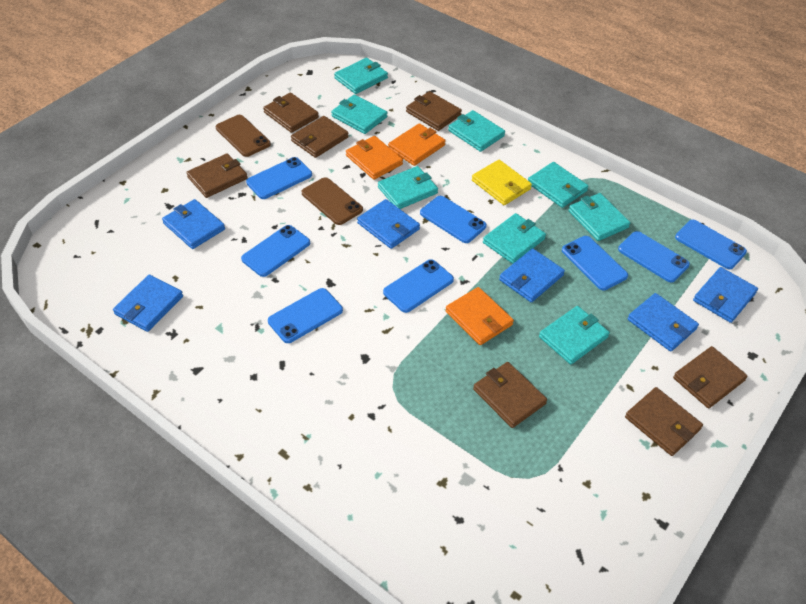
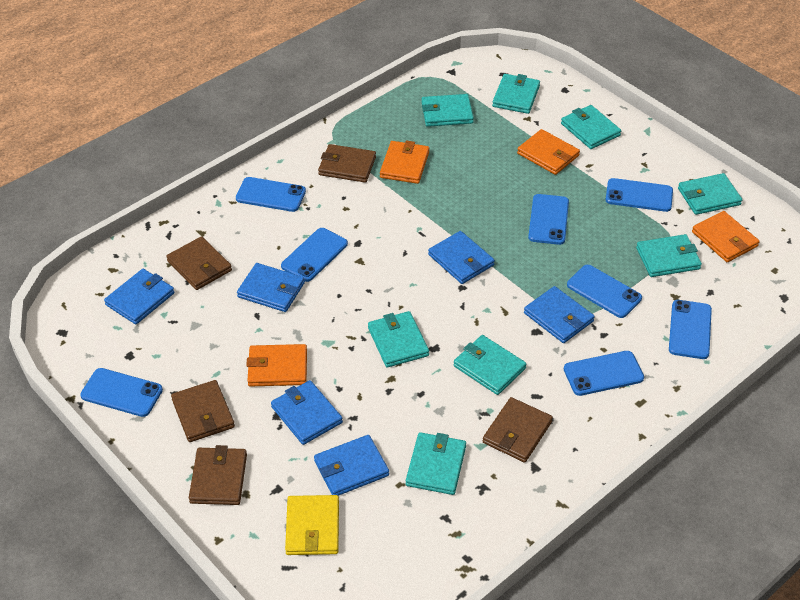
brown phone: [216,115,271,157] [302,177,363,225] = 2 -> none = 0
brown wallet: [186,153,248,198] [263,93,319,133] [291,116,349,158] [406,91,462,131] [473,362,547,428] [625,387,703,456] [673,346,748,409] = 7 -> [166,236,232,290] [171,380,235,442] [189,445,247,505] [318,144,376,183] [483,397,553,463] = 5
orange wallet: [346,136,403,180] [388,123,445,166] [445,287,514,345] = 3 -> [246,344,307,387] [380,141,429,184] [517,129,580,175] [692,211,760,262] = 4

